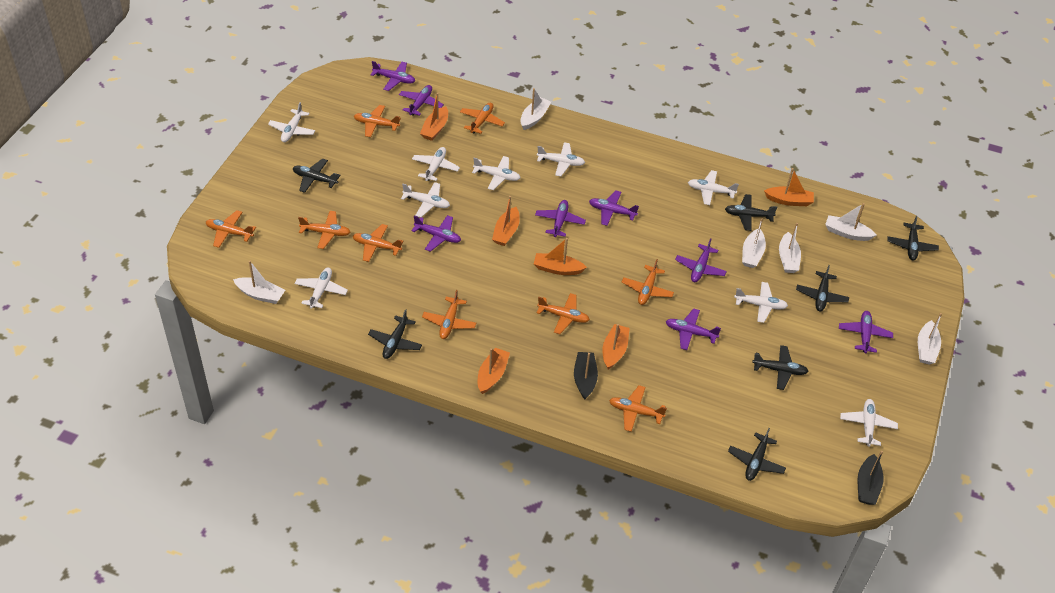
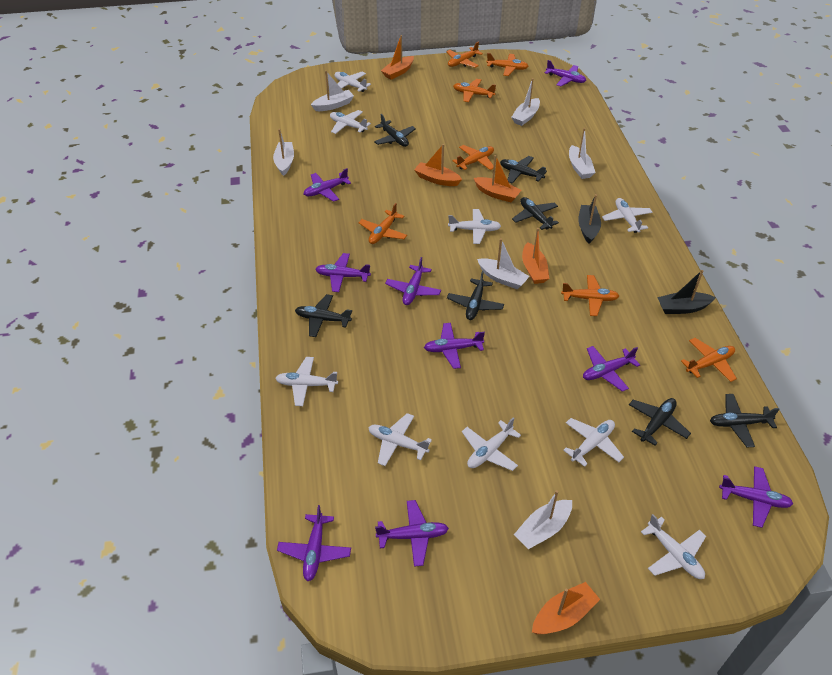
orange boat: [420,93,448,141] [478,348,510,394] [492,196,520,246] [534,238,587,275] [603,324,630,369] [764,168,814,206] = 6 -> [381,35,414,80] [414,144,462,186] [474,155,521,202] [522,228,549,284] [532,582,600,634] = 5
orange plane: [206,210,256,248] [298,211,351,249] [353,224,403,262] [354,105,401,137] [422,290,476,339] [460,102,505,134] [537,293,590,334] [609,385,667,432] [622,259,674,305] = 9 -> [358,203,407,244] [446,42,483,68] [452,145,494,170] [453,79,496,102] [486,53,529,76] [561,275,619,316] [681,338,737,382] = 7
purple plane: [370,61,415,91] [399,85,444,116] [411,215,461,252] [535,200,586,237] [589,190,639,226] [666,308,721,350] [675,238,727,282] [839,311,893,353] = 8 -> [277,505,351,581] [304,168,351,202] [315,253,371,292] [375,500,449,567] [385,257,441,305] [424,323,485,369] [545,60,586,86] [583,346,640,392] [719,466,793,528] = 9

